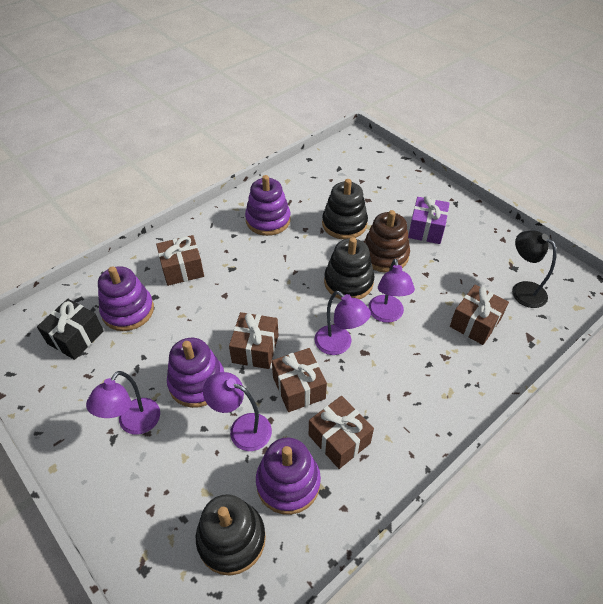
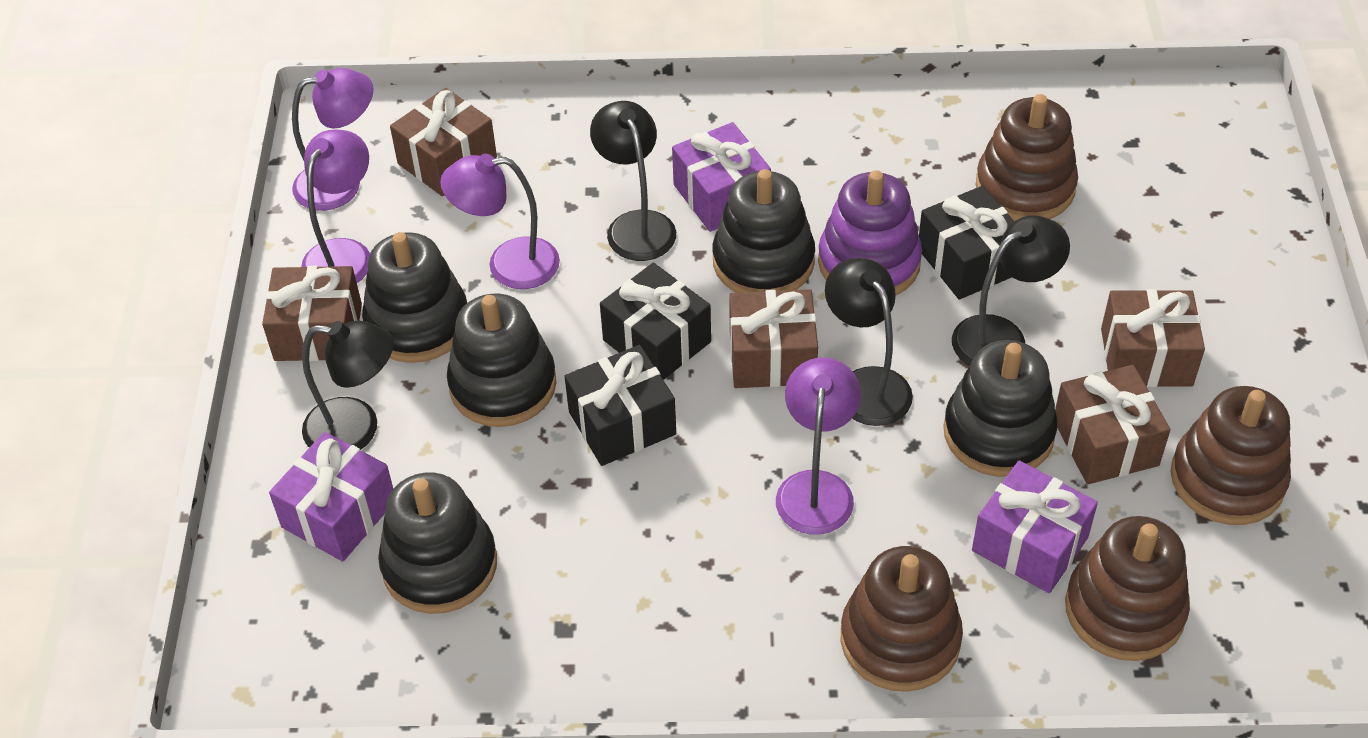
black gift: [37,299,104,360] = 1 -> [565,345,676,466] [600,263,711,380] [919,186,1014,299] = 3
black lamp: [512,230,557,308] = 1 -> [302,321,394,450] [590,101,676,261] [825,258,913,426] [952,215,1070,366] = 4
black stacking toy: [196,494,266,576] [322,179,368,239] [324,237,374,300] = 3 -> [362,232,467,363] [378,472,497,614] [447,294,557,427] [713,169,815,293] [943,340,1057,477] = 5
brown stacking toy: [364,210,410,273] = 1 -> [841,546,963,692] [976,94,1078,221] [1065,516,1190,661] [1171,386,1291,525] = 4
purple gift: [408,196,450,244] = 1 -> [269,432,393,562] [672,122,771,232] [972,460,1098,593] = 3
purple stacking toy: [98,266,154,331] [167,338,224,408] [245,175,291,236] [256,438,321,515] = 4 -> [818,170,922,295] = 1

